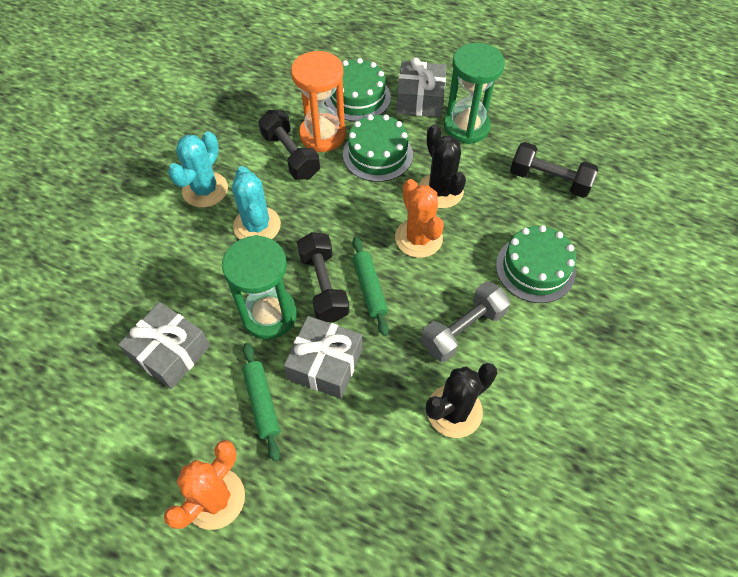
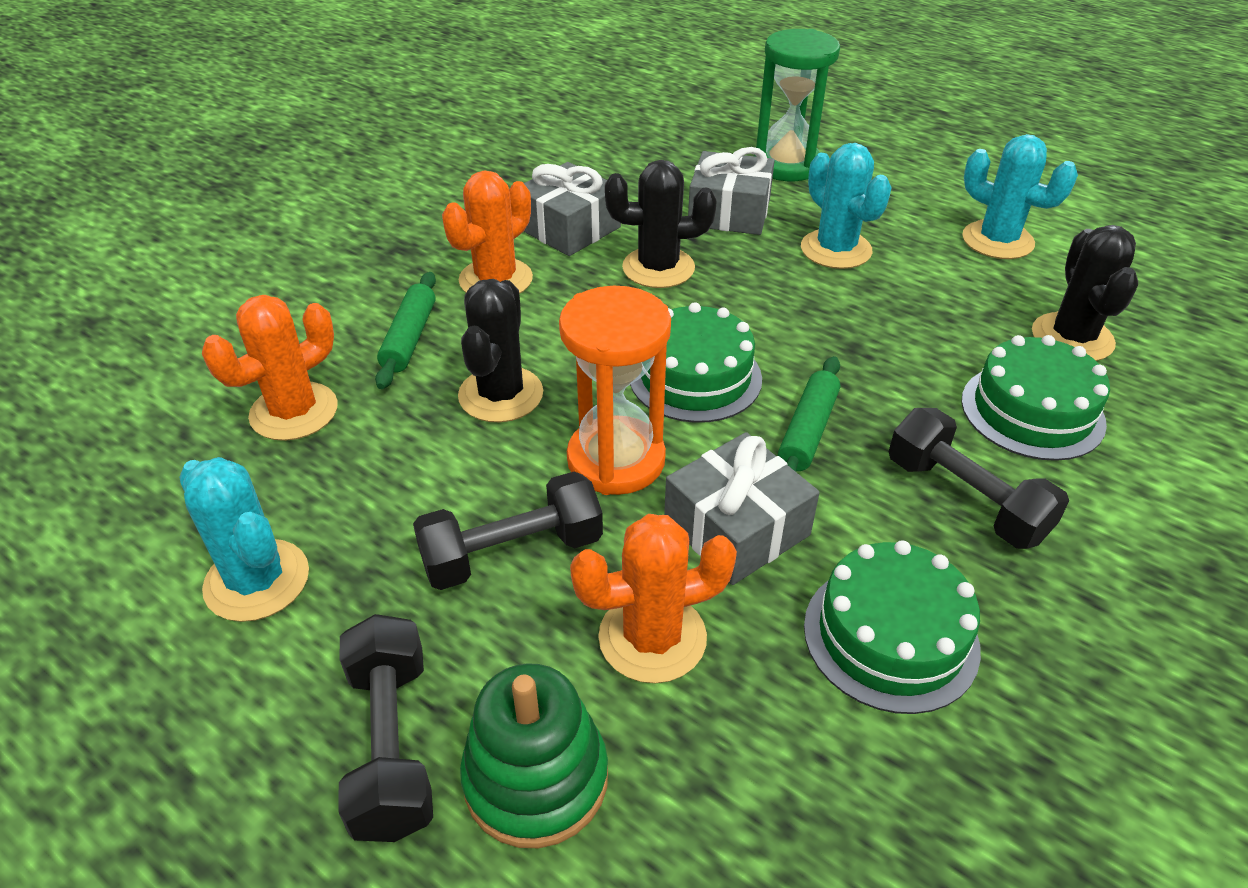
black cactus: [419,124,466,208] [426,363,497,438] = 2 -> [458,279,543,422] [605,160,717,288] [1032,225,1138,361] = 3
green hourglass: [222,235,297,339] [444,43,505,144] = 2 -> [754,29,840,181] = 1
green stacking toy: none = 0 -> [460,663,608,848] = 1
grey dumbbell: [421,281,510,362] = 1 -> none = 0
orange cactus: [164,440,245,530] [395,179,444,258] = 2 -> [202,295,338,441] [442,170,533,294] [570,514,737,683] = 3
turquoise cactus: [168,131,228,208] [232,166,281,240] = 2 -> [179,457,309,622] [801,143,892,269] [962,134,1078,259] = 3

